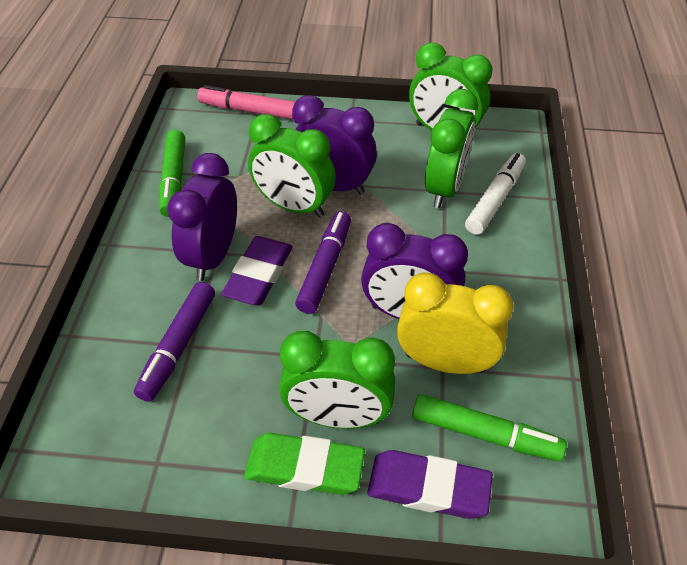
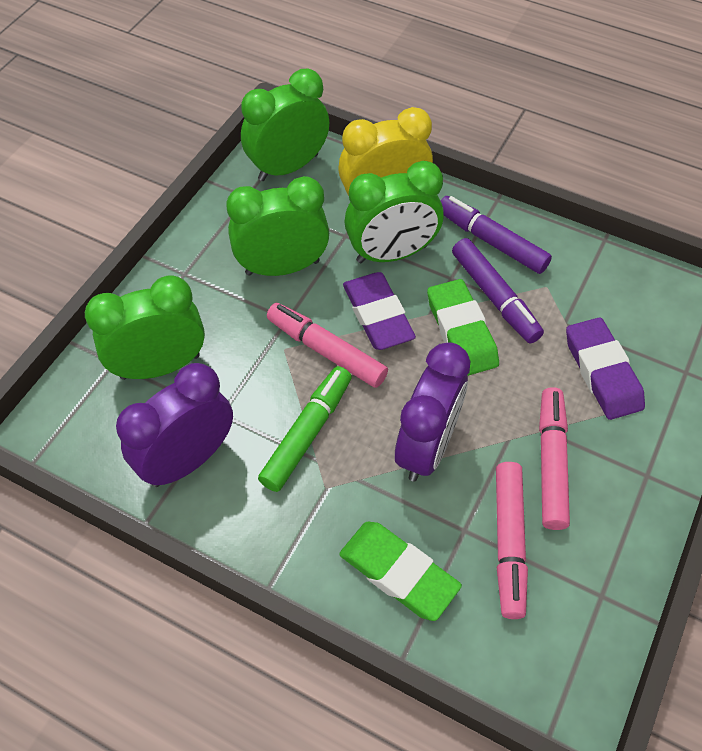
green eraser: [244,433,365,495] = 1 -> [339,522,462,621] [427,279,499,376] = 2
green marker: [159,130,185,217] [412,394,567,461] = 2 -> [258,366,352,492] = 1
pink marker: [197,85,295,119] = 1 -> [267,303,388,388] [496,462,528,619] [539,387,570,530] = 3
purple clock: [167,153,237,281] [292,95,377,195] [361,223,468,319] = 3 -> [116,363,233,487] [395,342,470,482] = 2
white marker: [465,153,526,235] = 1 -> none = 0

